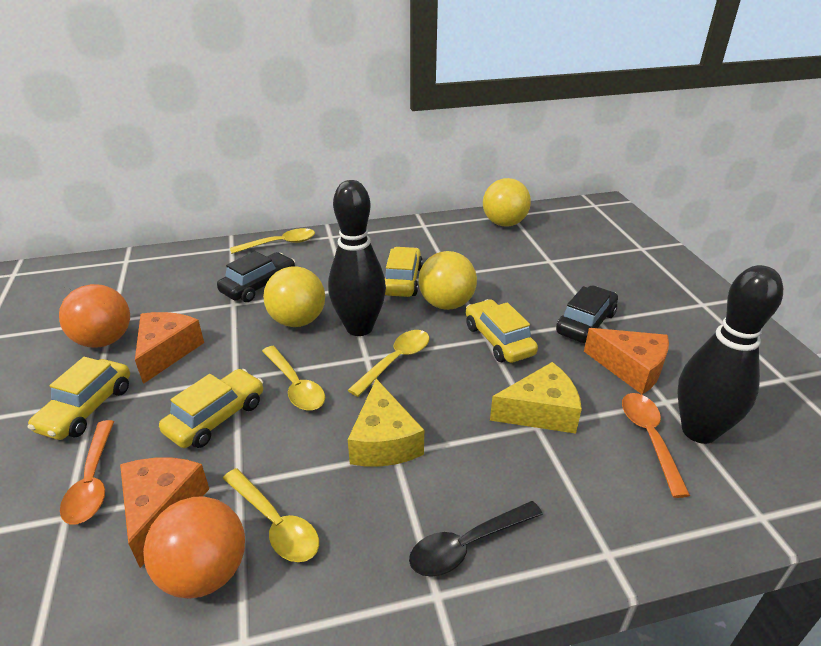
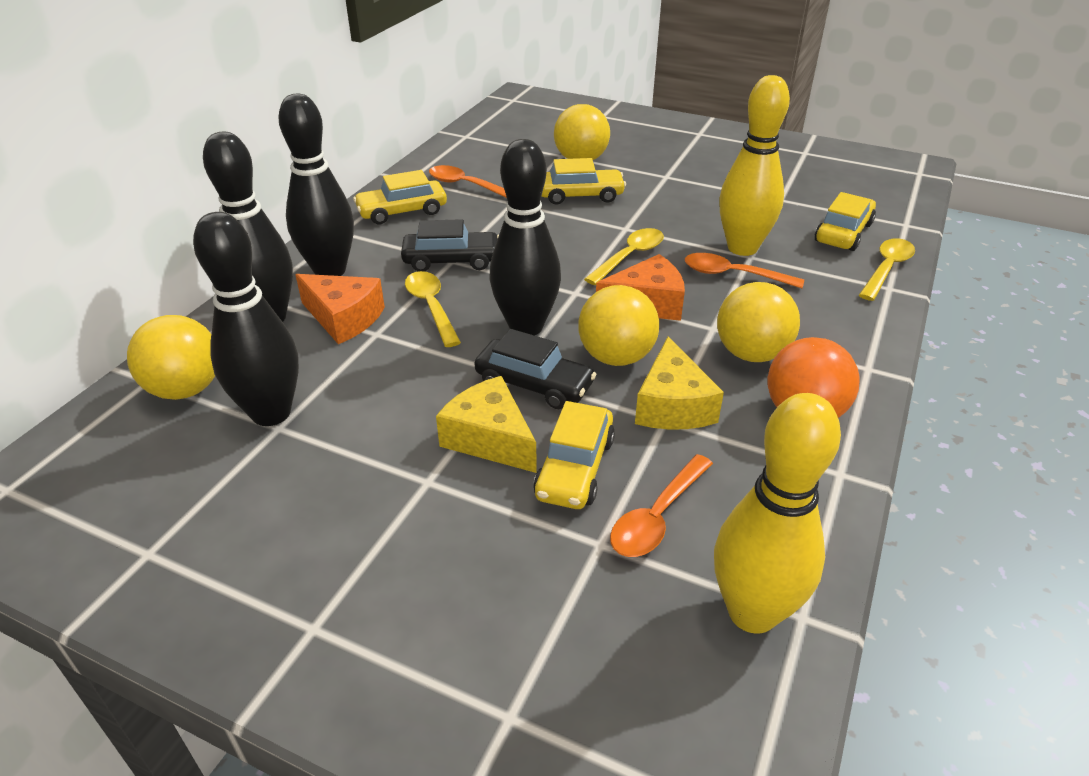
black bowling pin: [328,180,386,336] [677,265,783,444] = 2 -> [193,212,299,426] [203,132,293,322] [278,94,354,276] [489,139,561,336] = 4
black spoon: [409,501,543,577] = 1 -> none = 0
orange ball: [59,284,130,348] [143,496,245,598] = 2 -> [768,337,860,418] = 1
orange cheese: [120,458,209,568] [135,312,204,384] [584,328,669,395] = 3 -> [295,274,385,344] [596,254,685,321] = 2
orange spoon: [60,420,114,524] [622,393,690,498] = 2 -> [429,165,507,198] [610,454,713,557] [685,253,804,288] = 3
yellow ball: [263,266,325,327] [418,251,477,310] [483,178,531,226] = 3 -> [127,315,215,400] [554,104,610,160] [578,285,659,366] [717,282,800,362] = 4
yellow bowling pin: none = 0 -> [714,393,841,634] [719,75,790,256] = 2
yellow spoon: [222,468,319,562] [230,228,315,254] [262,346,325,411] [348,330,429,397] = 4 -> [405,271,461,347] [584,228,664,285] [859,238,915,301] = 3

